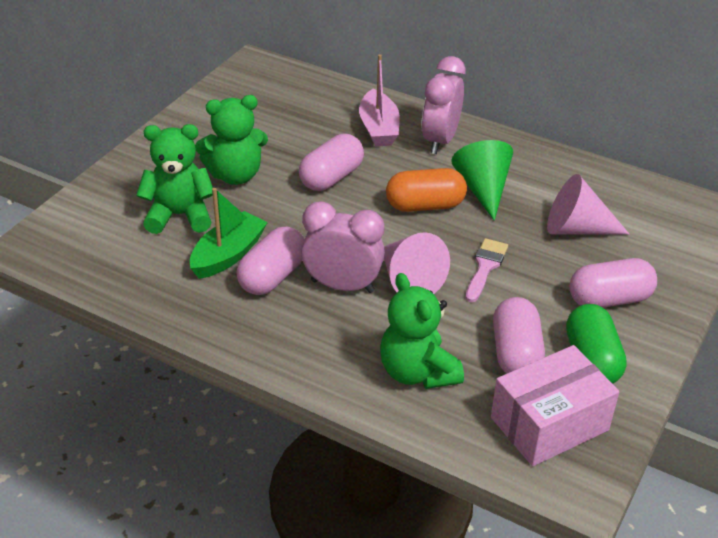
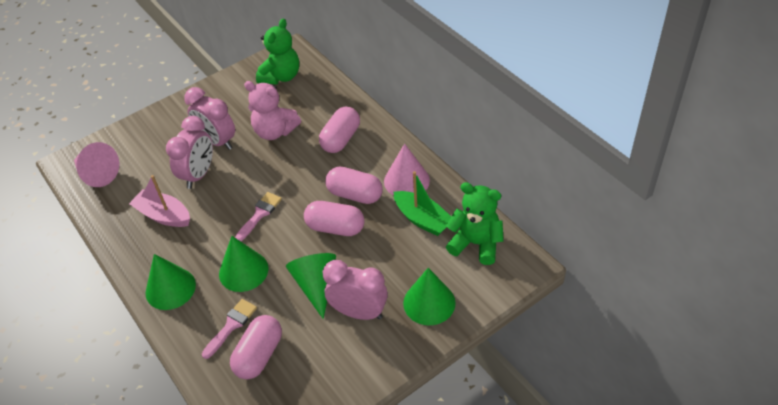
green capsule: [566,304,627,384] = 1 -> none = 0
green cone: [451,140,513,221] = 1 -> [145,254,196,310] [219,236,268,292] [286,253,336,319] [403,268,456,325] = 4
green teddy bear: [136,124,213,234] [195,95,268,185] [380,273,464,389] = 3 -> [256,19,299,85] [446,182,504,265] = 2
orange capsule: [386,168,467,212] = 1 -> none = 0
pink box: [491,345,619,466] = 1 -> none = 0
pink brush: [466,238,508,302] = 1 -> [202,299,257,359] [235,192,282,241] = 2
pink clock: [301,201,385,293] [421,56,466,154] = 2 -> [166,116,213,189] [184,87,235,150] [323,260,388,320] = 3
pink teddy bear: none = 0 -> [244,81,301,140] = 1

